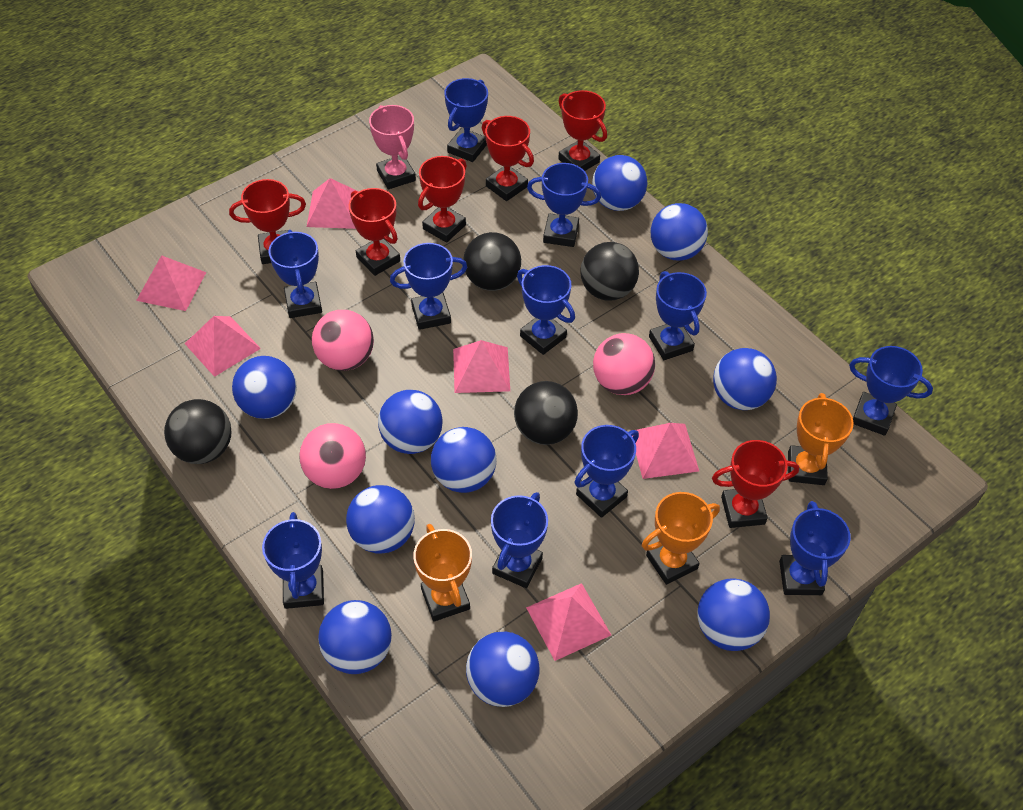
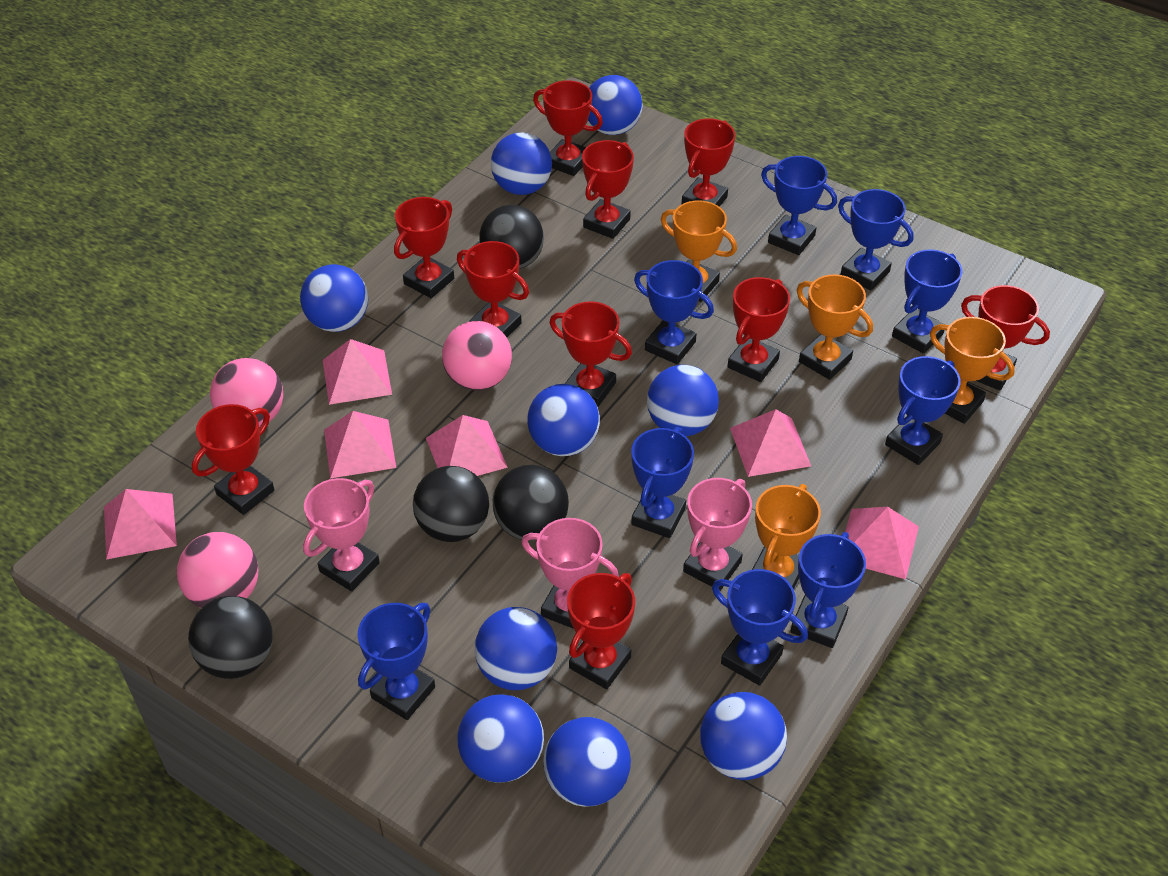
blue ball: [232,356,297,419] [318,600,392,674] [346,485,415,554] [378,390,443,454] [431,427,497,493] [466,632,540,707] [592,155,647,211] [651,203,708,261] [697,578,770,651] [713,348,777,410] = 10 -> [300,264,368,332] [457,694,544,783] [475,607,557,690] [491,133,552,195] [527,384,600,456] [543,717,631,807] [588,75,643,135] [647,365,719,436] [700,692,787,780] = 9
blue trophy: [262,512,324,609] [269,230,322,318] [390,243,467,330] [444,78,488,162] [491,492,548,588] [517,265,575,355] [527,163,601,247] [574,425,639,518] [649,271,707,360] [779,501,851,595] [849,346,933,436] = 11 -> [358,603,435,720] [631,427,694,538] [634,260,714,364] [712,569,808,686] [761,156,837,255] [791,532,866,648] [838,189,914,290] [885,356,960,465] [892,249,962,354] = 9
orange trophy: [413,524,472,622] [642,492,720,585] [788,393,854,485] = 3 -> [661,201,737,302] [752,484,821,589] [797,274,873,380] [930,317,1015,424] = 4
pink trophy: [369,105,416,189] = 1 -> [303,478,380,591] [521,518,619,629] [683,478,752,591] = 3
red trophy: [229,179,306,264] [349,188,400,276] [418,156,467,243] [482,116,534,201] [558,90,607,171] [712,440,799,528] = 6 -> [192,404,274,515] [394,197,454,298] [457,241,529,337] [533,80,603,176] [550,301,632,407] [567,573,635,689] [582,140,634,239] [682,118,735,207] [728,277,790,382] [961,285,1050,391] = 10

